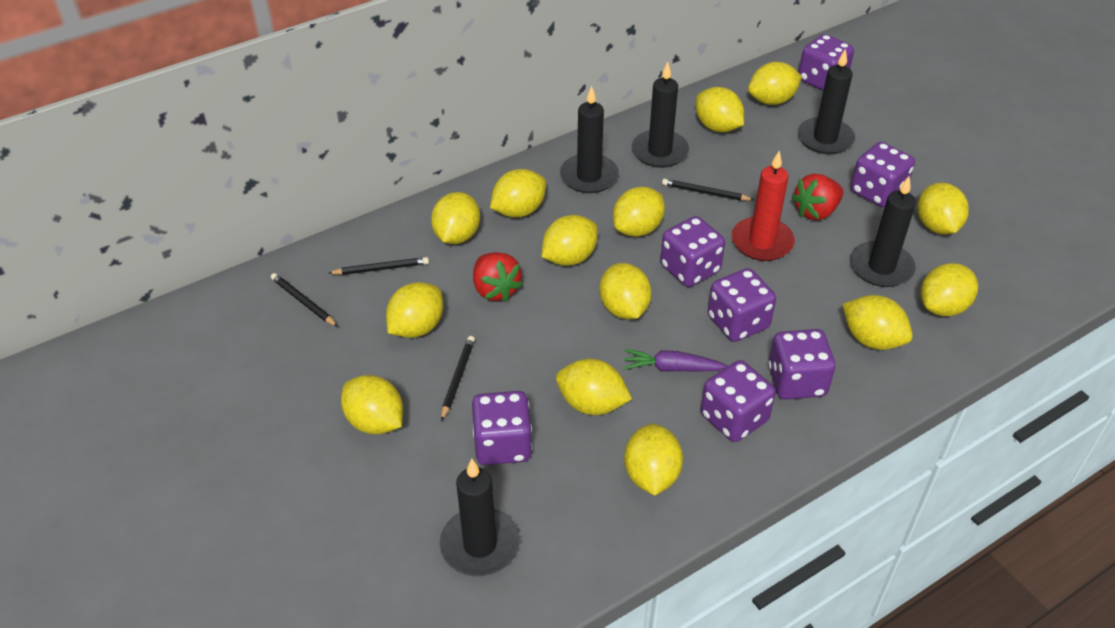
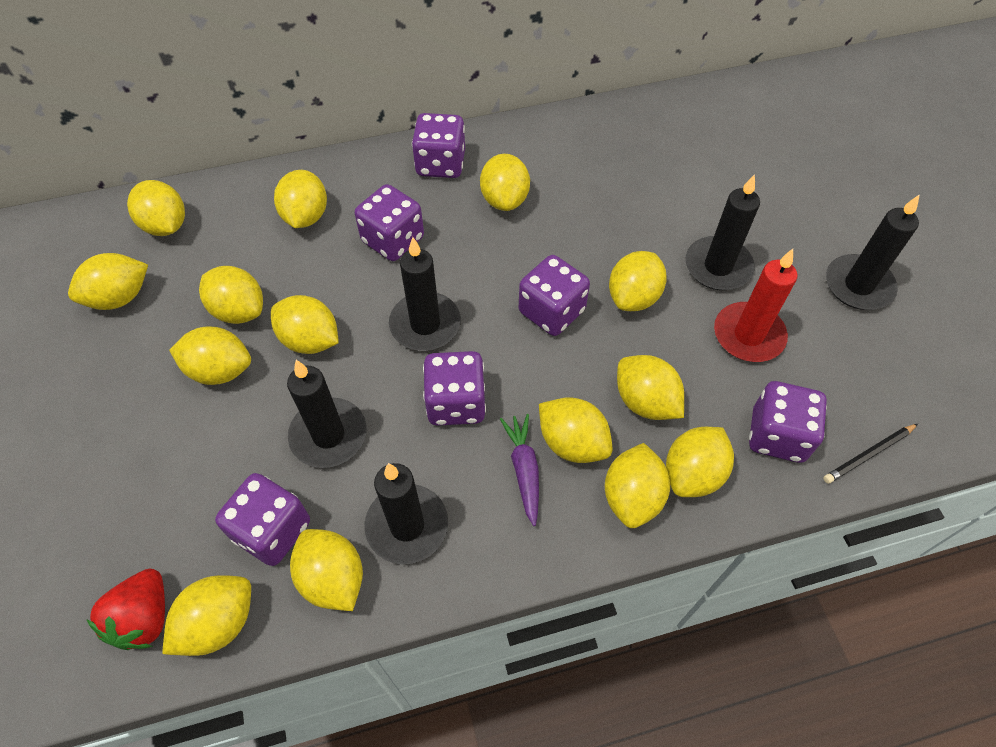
black pencil: [271,273,338,327] [329,257,429,275] [441,336,475,421] [662,179,754,201] = 4 -> [823,424,918,484] = 1
purple dice: [472,391,532,465] [660,216,725,287] [701,360,776,442] [708,268,776,342] [768,329,836,400] [799,34,854,91] [851,142,915,208] = 7 -> [215,473,310,566] [355,184,424,261] [412,113,465,178] [423,351,486,426] [519,255,590,336] [749,381,827,463] = 6
red strawberry: [473,252,523,302] [792,174,843,220] = 2 -> [86,569,165,650] = 1

